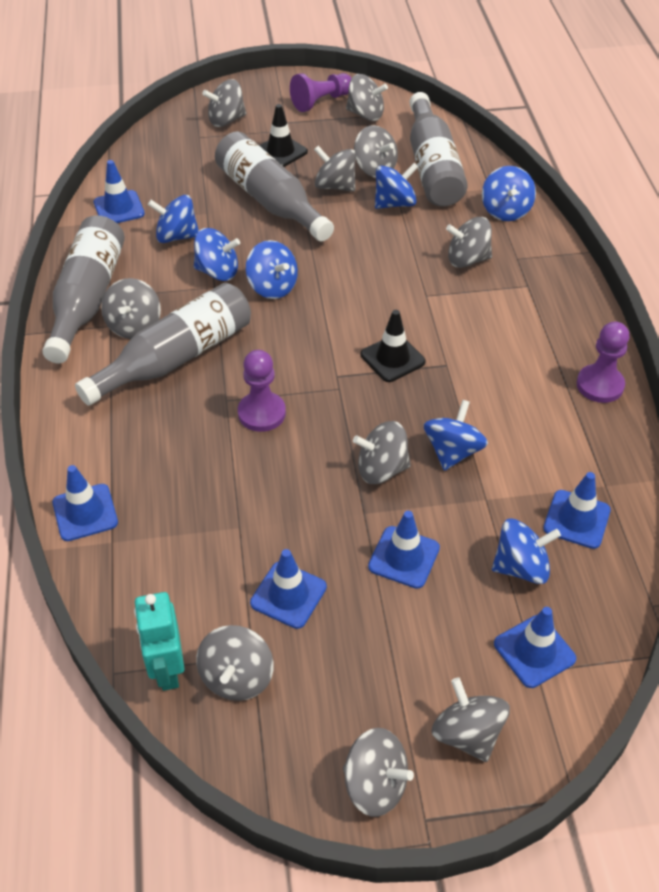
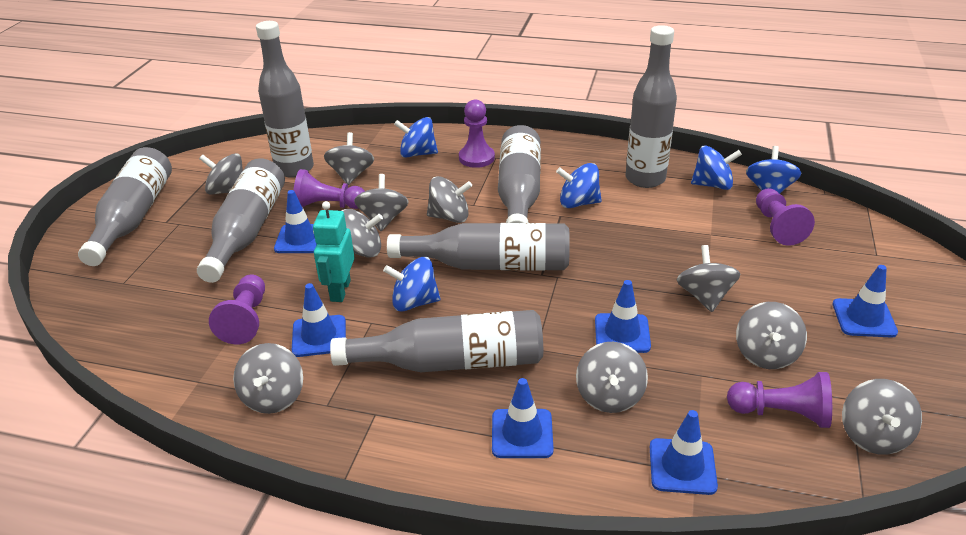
black traffic cone: [259,104,308,167] [361,310,426,382] = 2 -> none = 0
blue spinning top: [148,195,199,243] [194,228,240,281] [246,240,298,299] [375,163,418,209] [424,400,488,471] [482,166,536,221] [492,519,561,584] = 7 -> [383,257,441,312] [394,117,438,158] [556,163,602,208] [691,145,742,190] [746,146,801,194] = 5
grey bottle: [42,215,125,364] [75,283,251,406] [215,131,334,241] [409,92,468,207] = 4 -> [78,147,172,266] [197,158,285,283] [256,21,314,178] [330,310,543,372] [387,223,570,271] [498,125,541,223] [626,25,677,188] = 7
purple pawn: [238,350,286,432] [290,73,352,112] [577,322,630,403] = 3 -> [209,274,265,344] [294,169,365,209] [459,99,495,168] [727,372,832,428] [756,188,815,246] = 5

